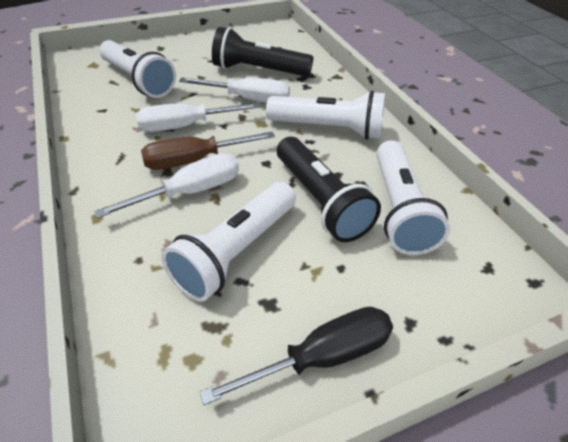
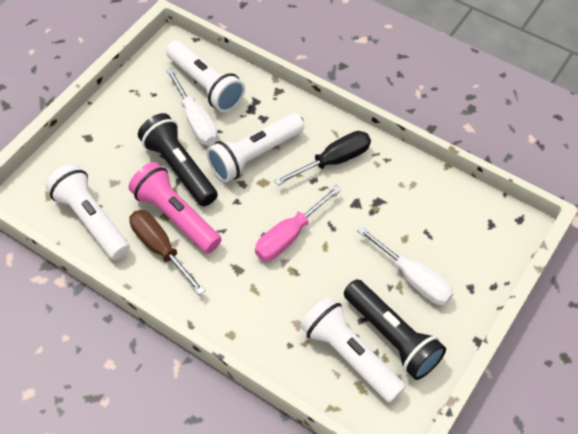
pink flashlight: none = 0 -> [129,162,222,253] = 1
pink screwdriver: none = 0 -> [255,185,341,261] = 1
white screwdriver: [94,153,239,218] [136,103,260,132] [179,78,290,103] = 3 -> [166,68,218,145] [357,226,454,305] = 2

